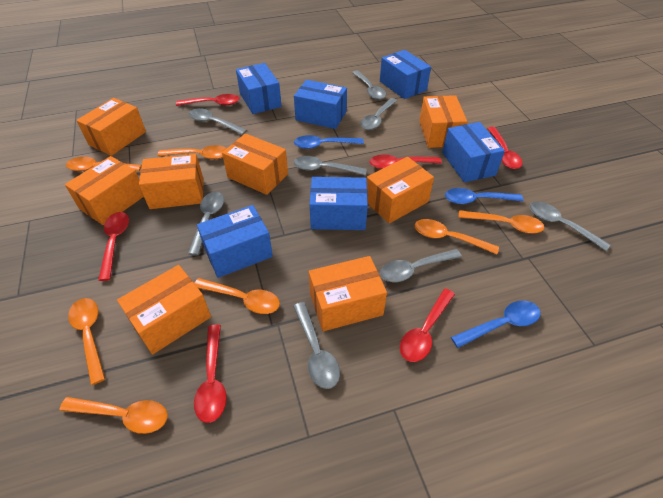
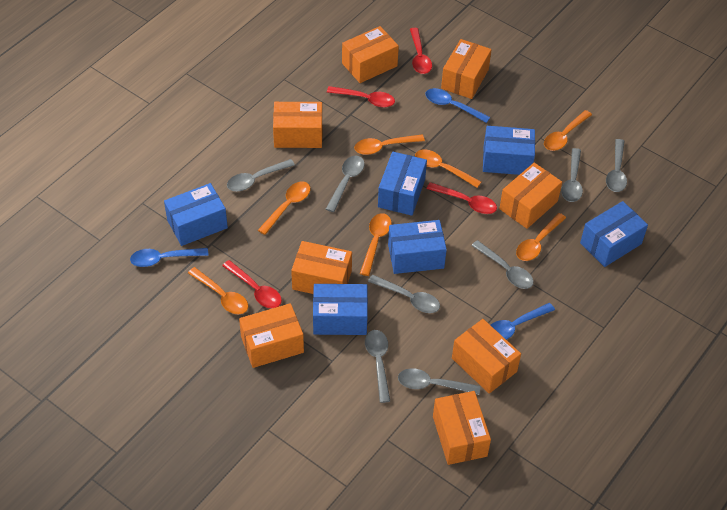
red spoon: [98,212,129,281] [176,94,239,106] [194,324,227,423] [369,155,442,169] [400,288,455,362] [487,127,522,169] = 6 -> [222,260,282,309] [327,86,395,107] [410,28,432,74] [427,182,497,214] = 4

